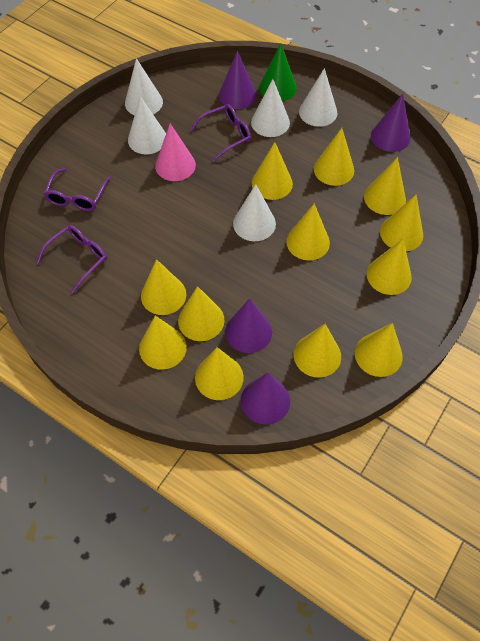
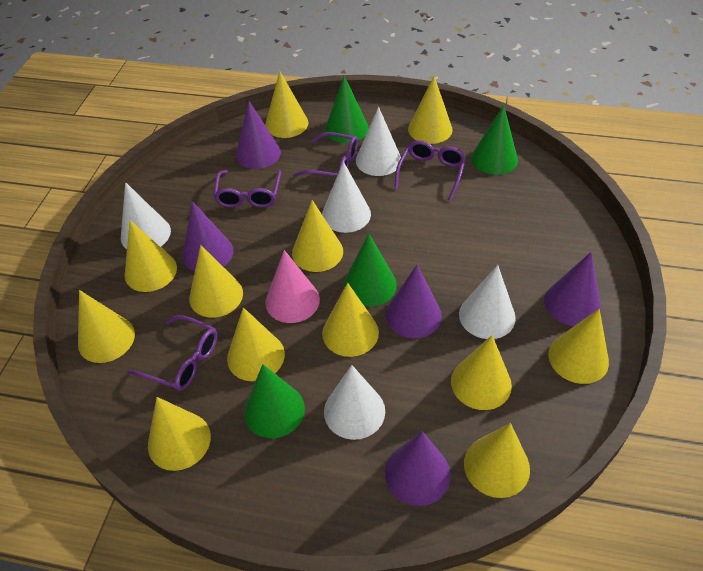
green cone: [259,43,297,101] = 1 -> [244,364,305,438] [325,76,369,143] [343,234,397,307] [471,105,518,175] = 4
purple cone: [219,51,257,109] [225,298,272,353] [241,372,290,425] [371,94,410,152] = 4 -> [182,201,234,272] [236,101,281,169] [385,431,451,506] [386,265,442,338] [544,252,601,326] = 5
purple glasses: [36,225,107,294] [44,168,111,211] [190,104,251,161] = 3 -> [127,315,217,391] [213,170,281,208] [293,132,358,177] [394,140,466,201] = 4

